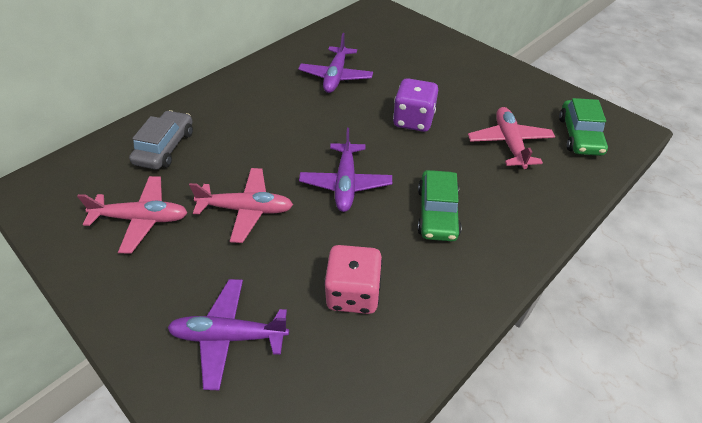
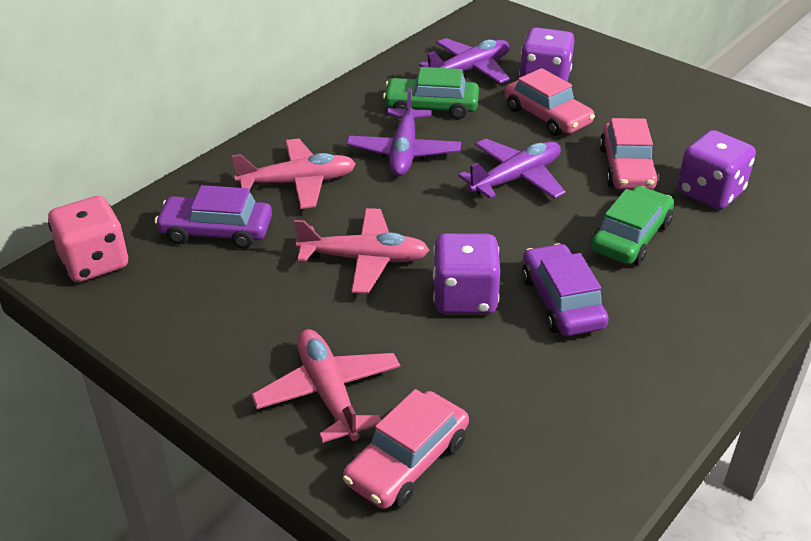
grey car: [129,110,193,170] = 1 -> none = 0
pink car: none = 0 -> [343,389,469,509] [504,68,595,136] [599,118,659,190] = 3
purple car: none = 0 -> [155,185,272,249] [522,243,609,336] = 2
purple dice: [393,78,438,132] = 1 -> [433,233,500,314] [519,27,575,81] [677,130,756,209] = 3

